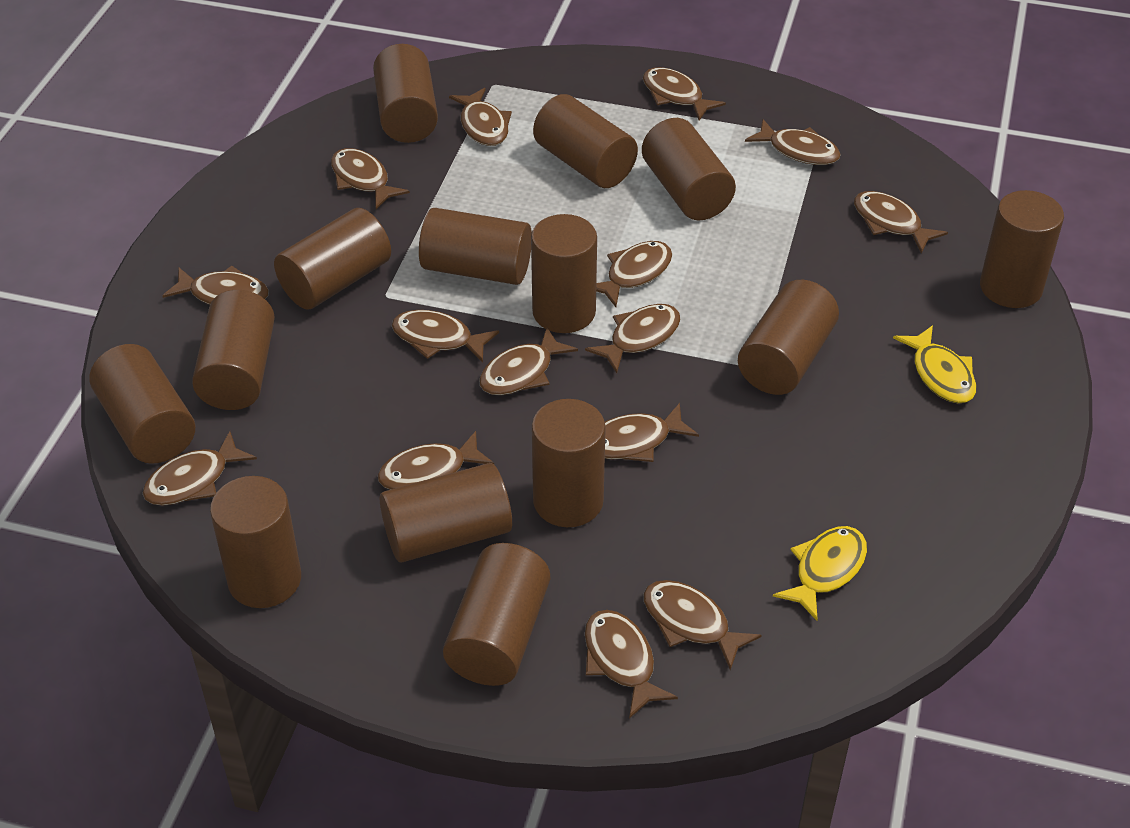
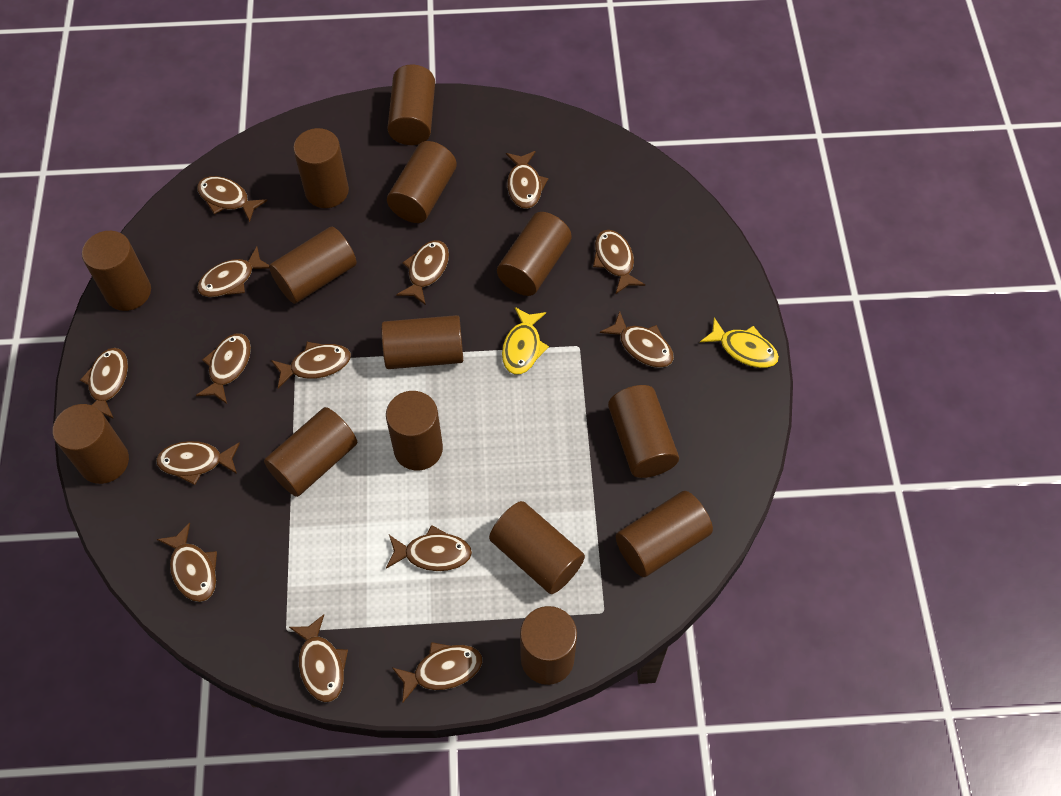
brown fish: [143,431,257,506] [162,265,269,305] [331,148,410,209] [378,431,494,490] [392,310,499,362] [449,88,512,146] [479,327,578,395] [585,304,680,373] [585,610,678,719] [596,241,672,307] [605,403,699,462] [643,67,726,120] [643,580,762,670] [745,119,841,165] [854,191,948,253] = 15 -> [80,348,128,419] [156,441,240,485] [157,523,217,602] [196,334,251,404] [197,176,267,222] [197,247,269,297] [271,342,351,388] [289,614,348,702] [386,525,472,571] [392,642,482,703] [396,240,449,305] [506,151,548,209] [593,230,645,294] [600,311,674,368] = 14

